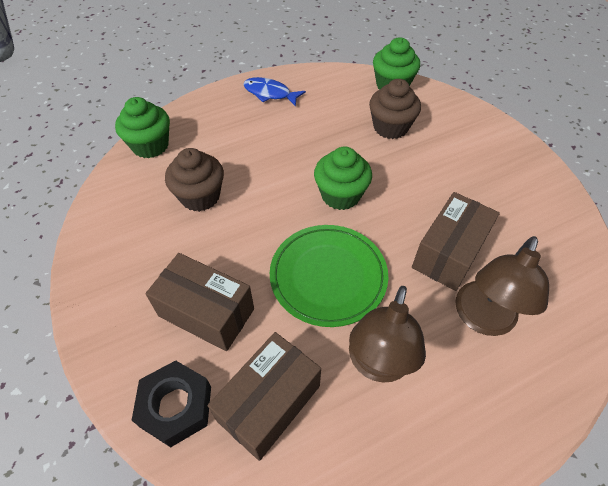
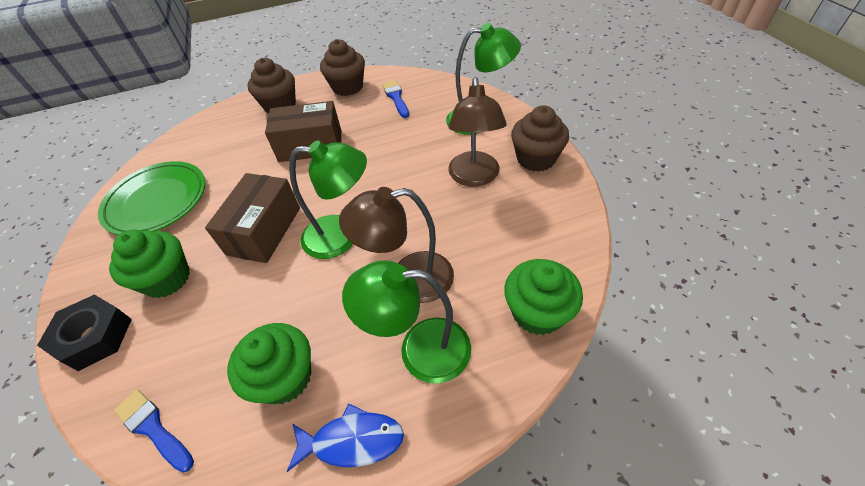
blue brush: none = 0 -> [114,389,194,473] [382,80,409,118] = 2
brown box: [145,253,254,351] [208,332,321,461] [412,192,500,291] = 3 -> [205,173,300,263] [265,101,341,162] = 2
brown cupcake: [165,148,224,212] [369,79,421,139] = 2 -> [247,58,296,113] [320,39,365,96] [511,106,569,172] = 3
green lamp: none = 0 -> [289,140,367,259] [342,260,471,384] [446,23,521,134] = 3

